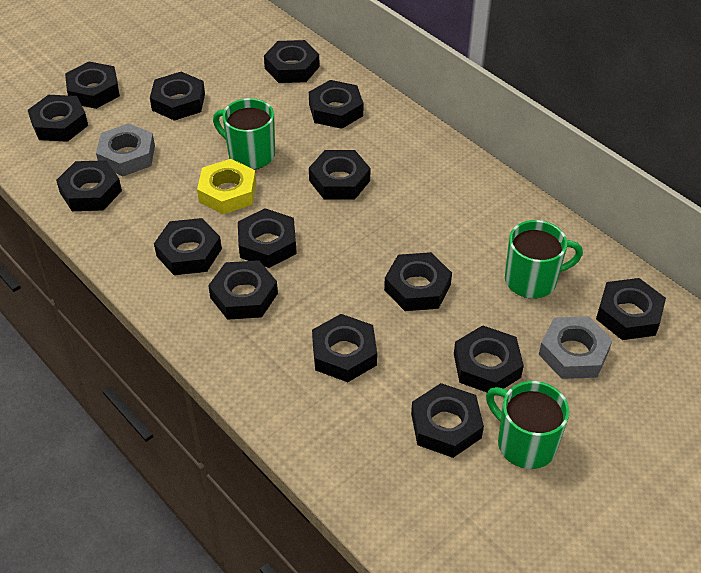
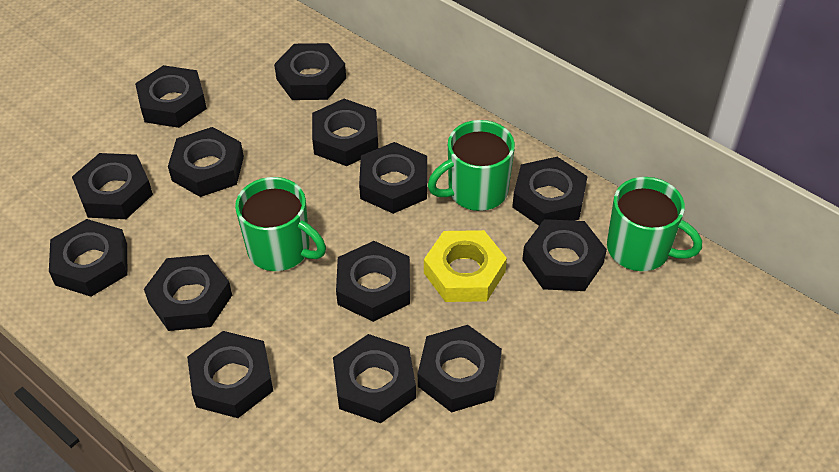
black nut: [28,95,88,142] [56,160,122,211] [65,62,120,109] [150,72,205,121] [154,218,222,275] [208,260,278,320] [238,208,297,268] [264,40,320,83] [309,80,363,129] [309,150,370,200] [312,314,377,382] [384,252,452,311] [411,383,484,458] [454,325,524,392] [596,278,666,340] = 15 -> [49,219,127,297] [72,153,153,219] [135,65,207,128] [144,255,232,331] [168,127,244,197] [187,331,273,418] [274,43,346,100] [312,99,378,166] [333,334,416,423] [336,241,410,322] [359,142,427,214] [418,325,502,413] [512,157,588,226] [522,219,607,291] = 14
grey nut: [96,123,155,176] [539,316,612,379] = 2 -> none = 0

